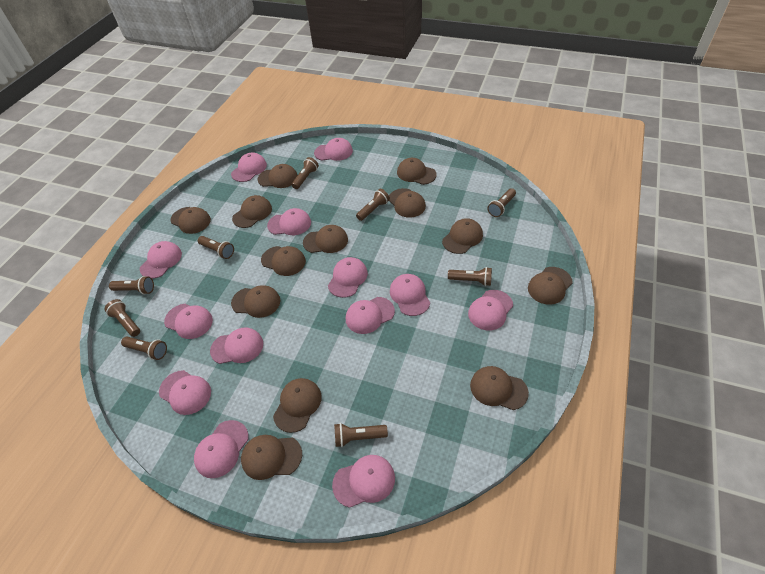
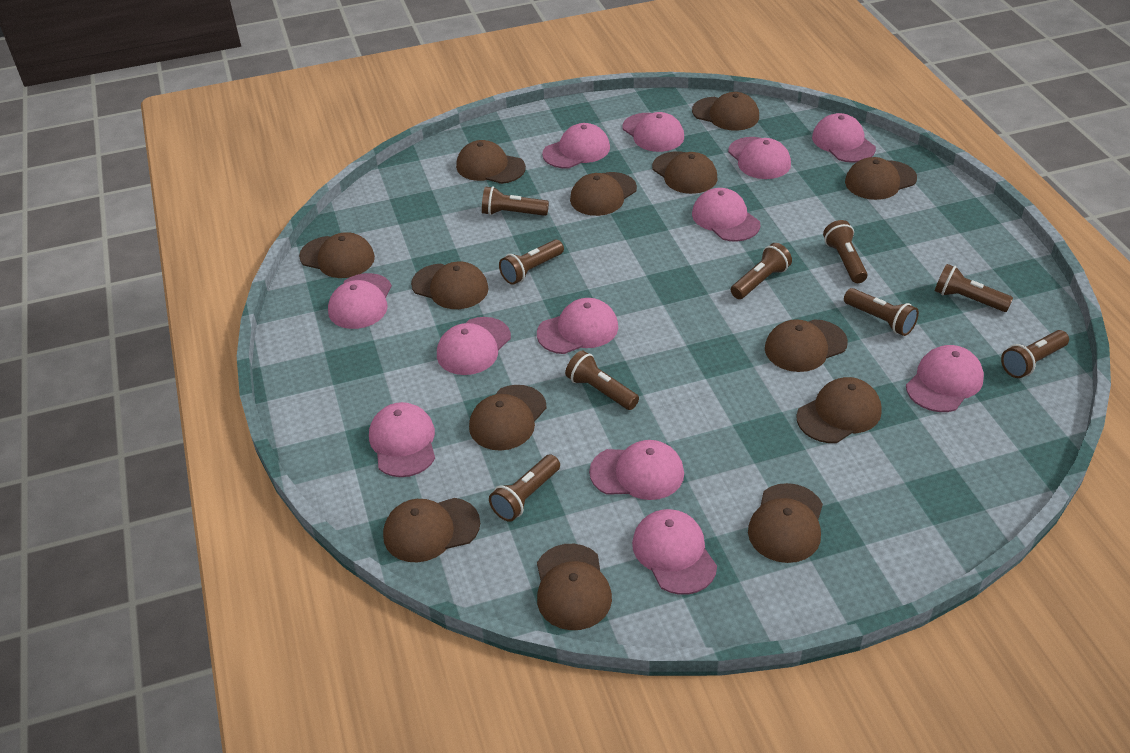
pink cap: [140,241,182,279] [159,370,211,415] [164,304,213,339] [194,420,249,478] [210,327,263,364] [231,153,267,182] [267,208,311,235] [314,138,353,161] [328,257,368,298] [332,455,395,508] [346,297,395,334] [390,274,430,316] [468,290,513,330] = 13 -> [328,273,392,329] [369,402,435,477] [437,317,511,375] [537,298,618,354] [542,123,610,168] [589,440,684,500] [623,112,684,152] [632,509,717,595] [692,188,760,242] [728,137,791,179] [812,113,876,163] [906,345,984,412] = 12

